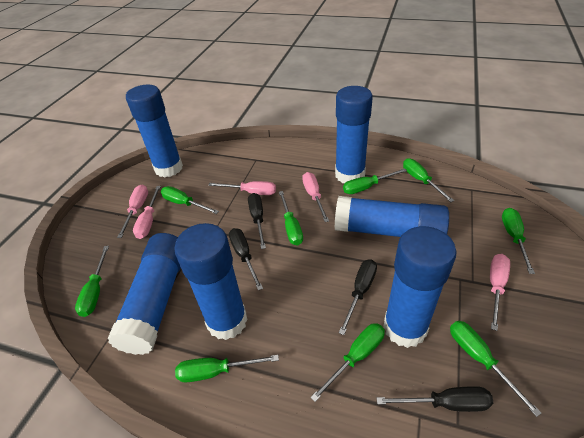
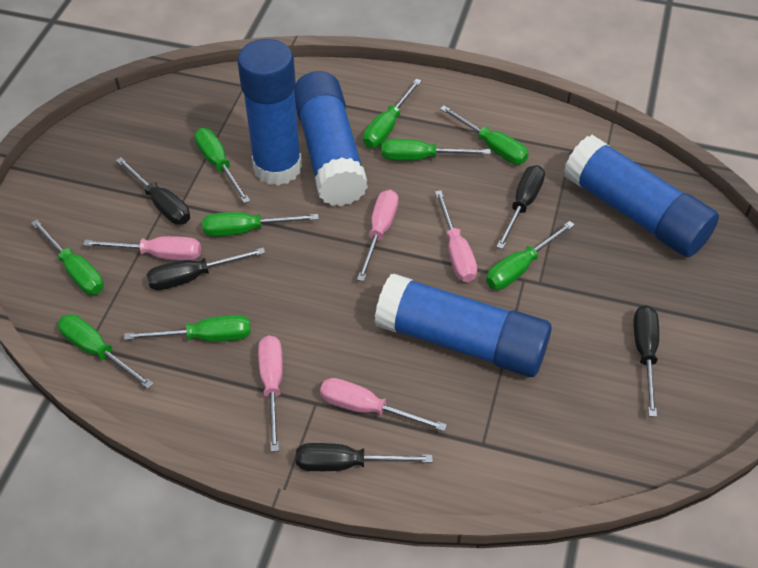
black screwdriver: [229,228,263,291] [248,193,266,249] [339,259,377,335] [376,386,493,412] = 4 -> [116,157,190,224] [146,248,265,290] [296,443,433,471] [496,165,545,249] [634,305,659,417] = 5
blue glue stick: [108,233,181,355] [126,85,183,178] [174,223,248,340] [335,86,373,183] [335,196,449,237] [383,226,456,348] = 6 -> [237,39,302,186] [294,71,368,206] [374,274,552,377] [564,135,719,257] = 4

